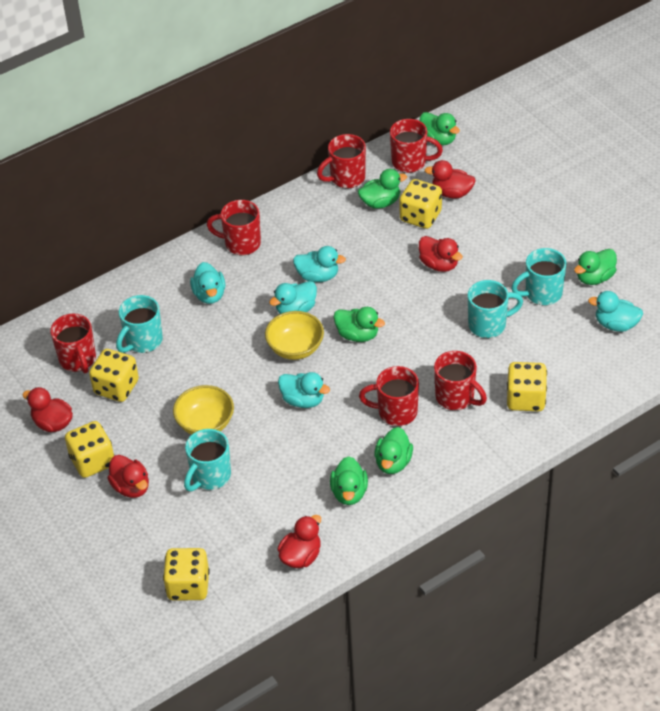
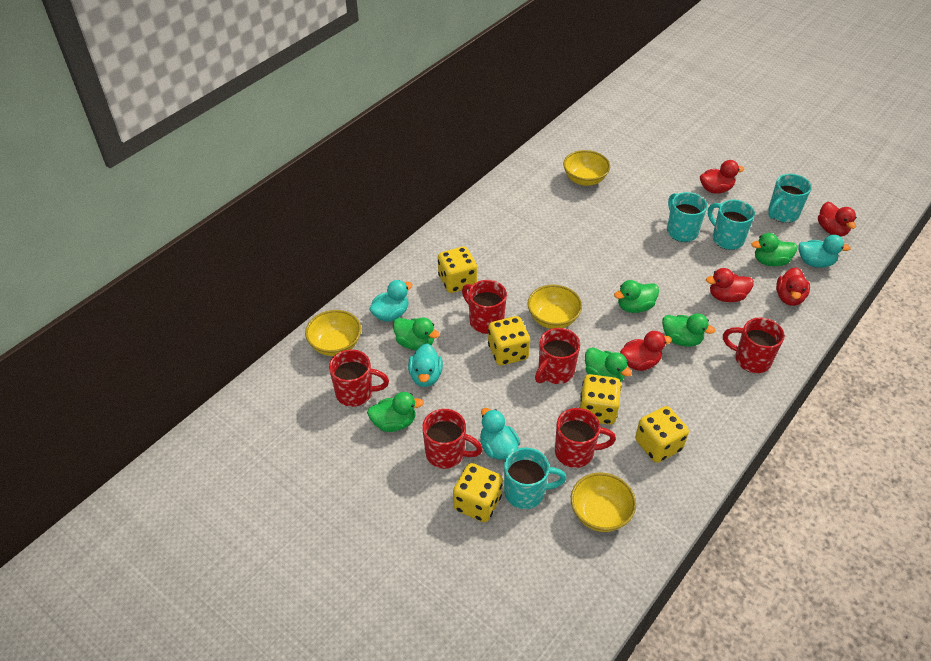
turquoise duck: [190,262,225,304] [269,281,317,314] [278,372,330,408] [293,246,346,282] [588,291,643,332] = 5 -> [369,280,412,322] [408,343,443,387] [480,408,520,460] [798,235,851,268] = 4
yellow bowl: [173,385,234,435] [265,311,324,360] = 2 -> [305,310,361,356] [527,285,582,329] [563,150,610,186] [571,472,636,532] = 4

